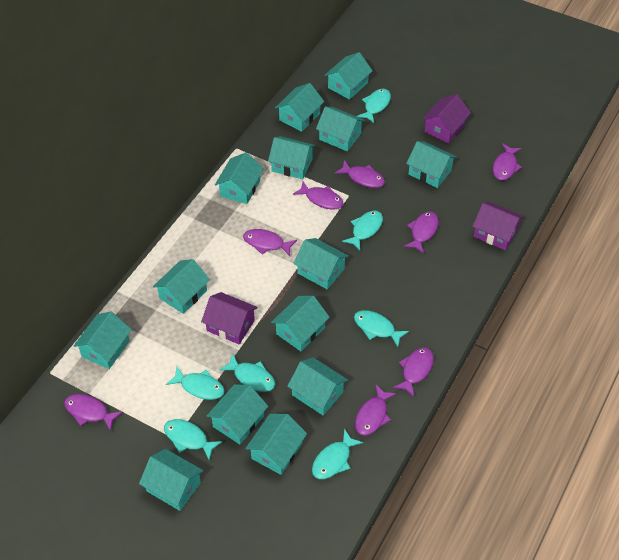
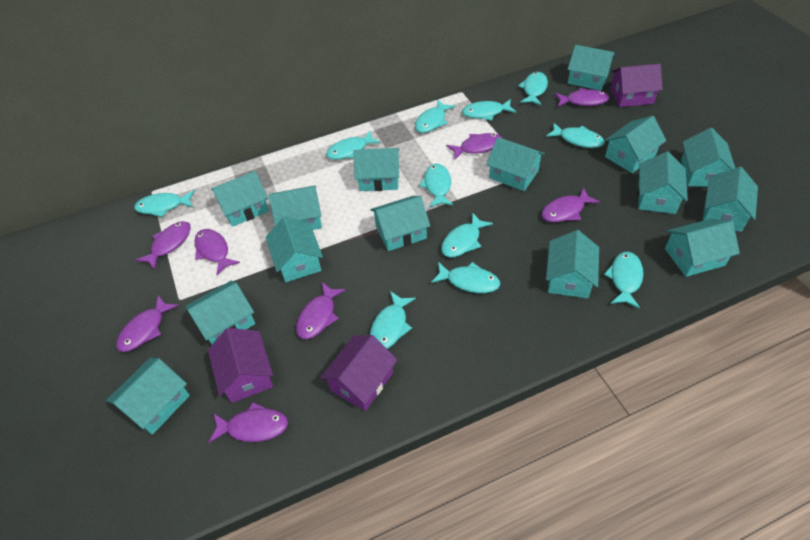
turquoise fish: [164,419,223,460] [166,366,225,400] [219,354,275,392] [312,428,364,479] [342,211,383,251] [354,310,409,347] [357,89,391,123] = 7 -> [134,190,194,217] [326,131,381,160] [370,291,416,349] [415,100,455,133] [419,164,453,207] [431,262,500,293] [441,212,493,257] [462,99,517,121] [518,72,548,105] [546,123,605,148] [604,252,643,309] = 11
turquoise house: [73,312,132,369] [139,449,203,511] [153,259,210,314] [207,384,268,444] [215,152,264,204] [245,414,307,475] [268,136,315,179] [271,296,330,351] [275,83,324,132] [287,357,348,415] [293,238,349,289] [316,106,365,151] [325,52,373,100] [406,141,457,188] = 14 -> [106,358,190,435] [185,281,255,345] [211,171,269,227] [266,216,323,282] [269,185,322,230] [353,148,399,191] [370,196,430,251] [486,137,545,191] [546,230,599,298] [567,45,615,91] [604,116,666,173] [638,151,688,214] [665,219,740,277] [681,128,735,187] [703,167,758,232] = 15

